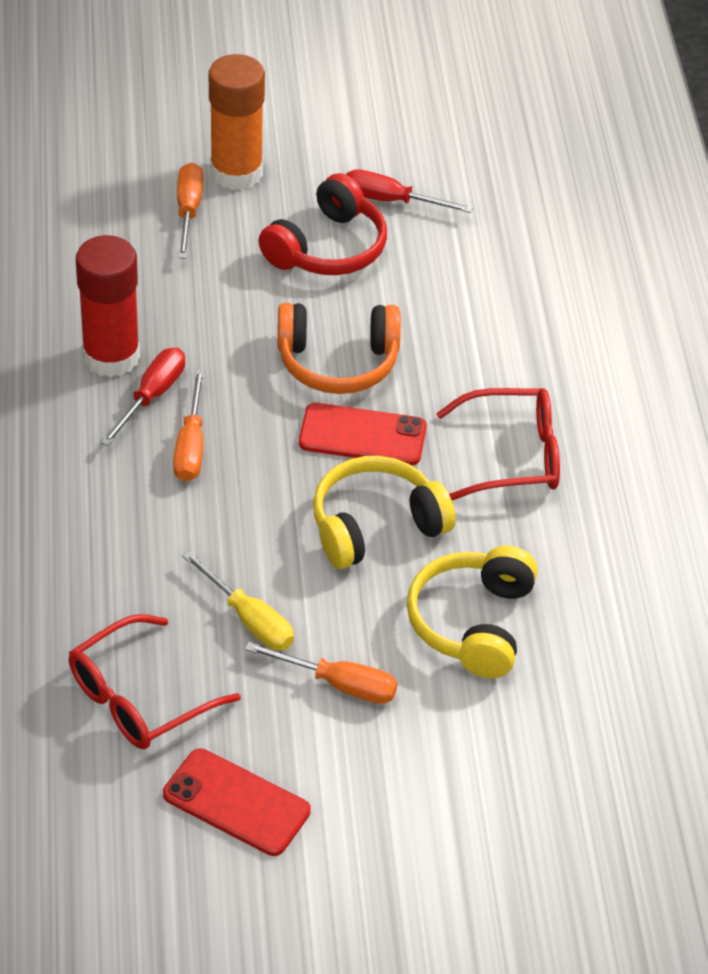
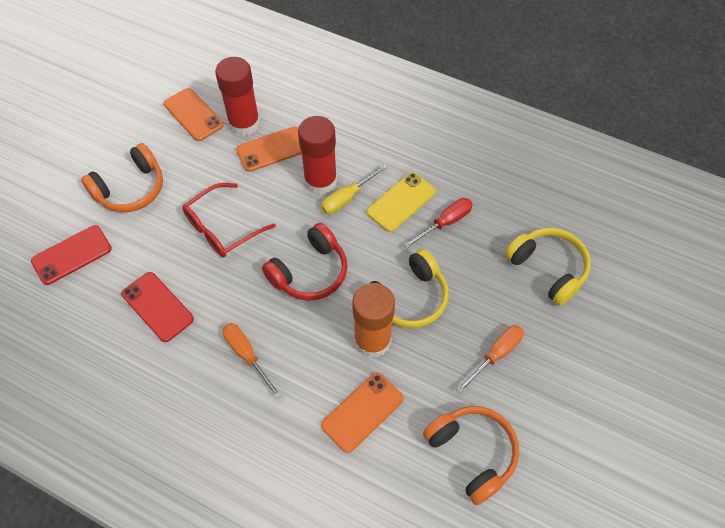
orange headphones: [278,303,401,394] = 1 -> [81,143,163,212] [423,406,519,505] = 2
orange phone: none = 0 -> [164,88,224,141] [236,126,302,172] [321,372,404,453] = 3
orange screwdriver: [173,370,204,482] [177,163,203,259] [245,642,397,704] = 3 -> [223,323,282,398] [456,325,524,394] = 2
red glasses: [68,614,241,750] [436,388,560,500] = 2 -> [182,183,276,258] = 1
red glue stick: [76,235,140,377] = 1 -> [215,57,260,136] [298,116,337,195] = 2
red screwdriver: [101,348,185,446] [346,169,473,213] = 2 -> [404,198,473,248] = 1
yellow phone: none = 0 -> [367,172,436,232] = 1

